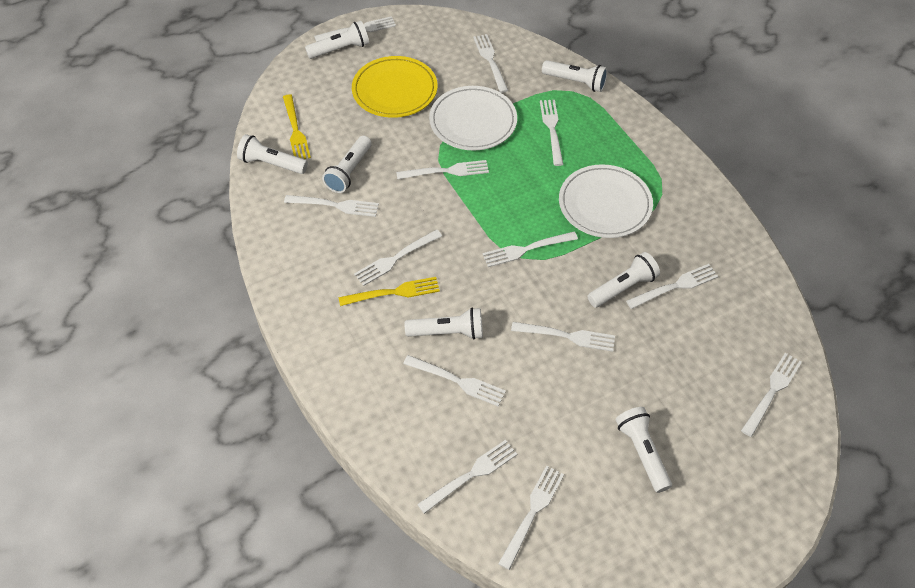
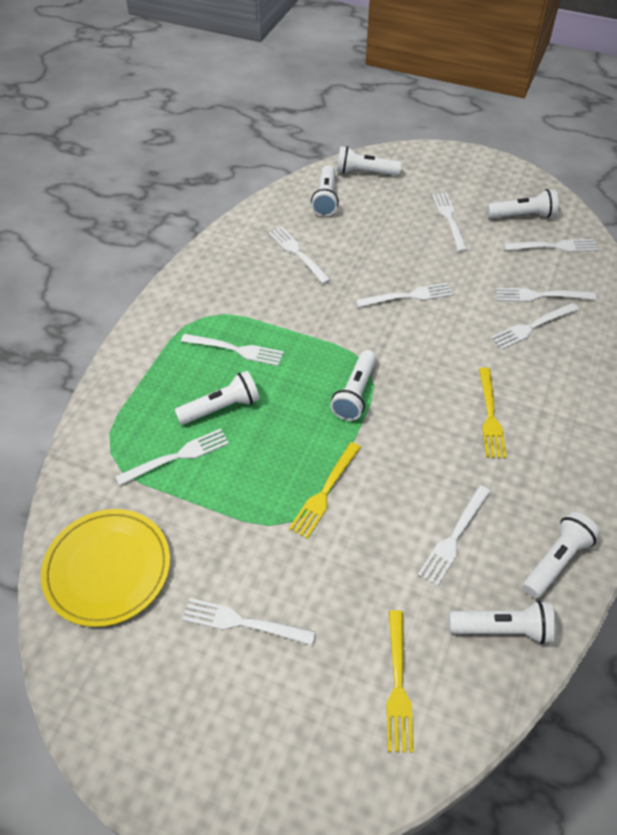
white fork: [284,195,379,217] [314,16,396,42] [354,230,442,286] [396,160,489,180] [403,355,506,406] [417,440,517,514] [473,34,508,93] [482,231,578,267] [498,465,564,570] [511,322,615,352] [540,100,563,166] [626,264,718,309] [741,353,802,437] = 13 -> [115,429,229,486] [181,334,284,366] [182,598,315,645] [269,227,331,284] [356,283,453,307] [418,485,491,587] [432,193,467,252] [491,303,579,350] [496,288,596,302] [504,239,598,252] = 10
white plate: [429,86,517,151] [559,164,653,238] = 2 -> none = 0
yellow fork: [283,94,311,159] [339,277,440,306] = 2 -> [289,442,361,539] [386,610,414,753] [479,367,507,458] = 3

